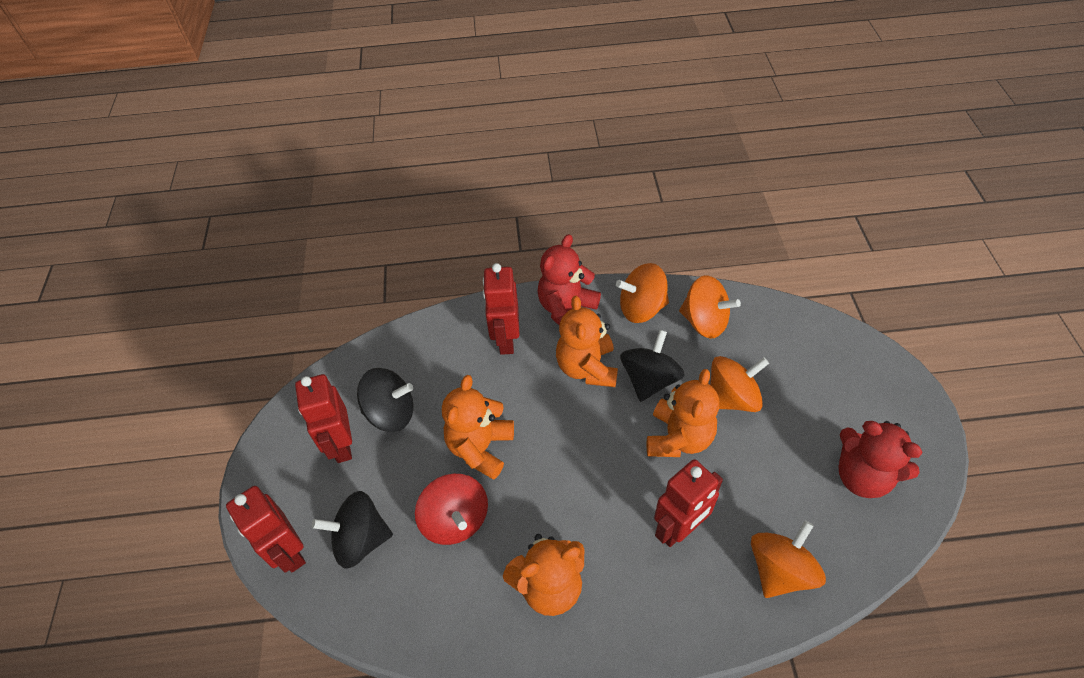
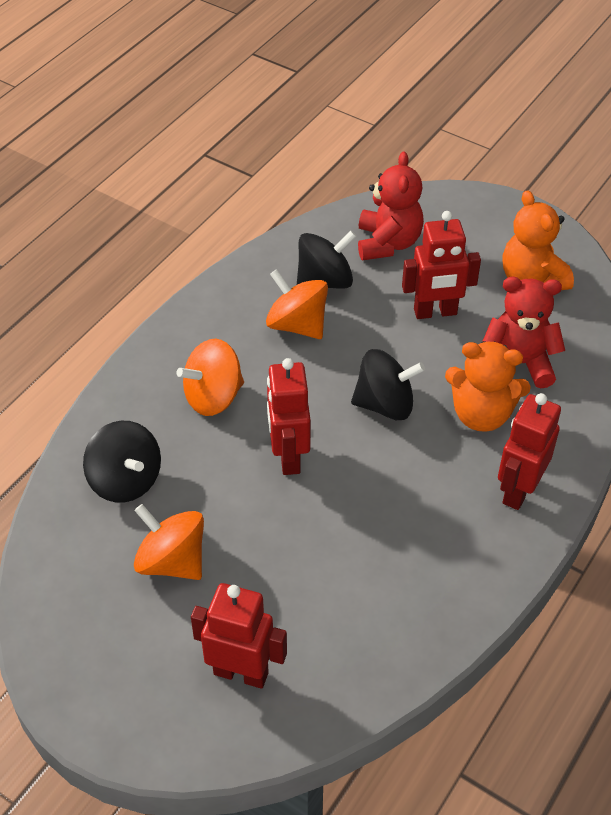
orange spinning top: [616,263,669,323] [679,275,741,339] [710,356,769,412] [751,521,826,598] = 4 -> [134,504,204,580] [176,338,244,416] [266,269,328,339] = 3
orange teddy bear: [442,375,514,480] [503,534,584,616] [556,296,618,387] [647,369,719,457] = 4 -> [445,341,531,432] [503,190,574,290] = 2
red spinning top: [415,474,488,545] = 1 -> none = 0

